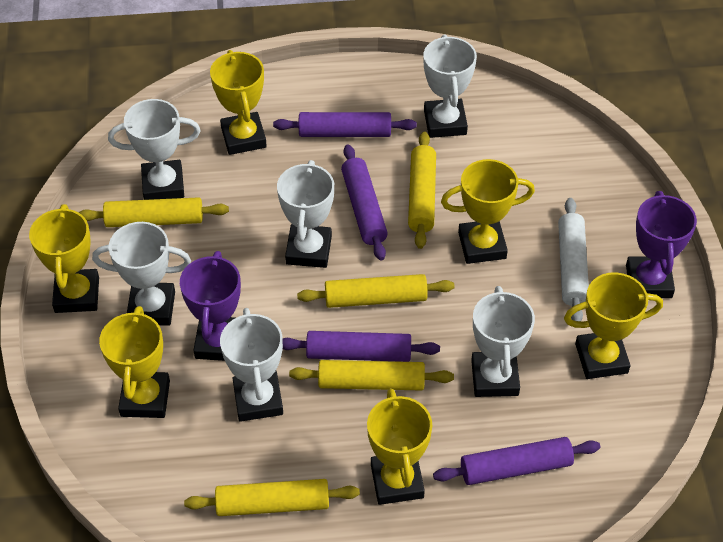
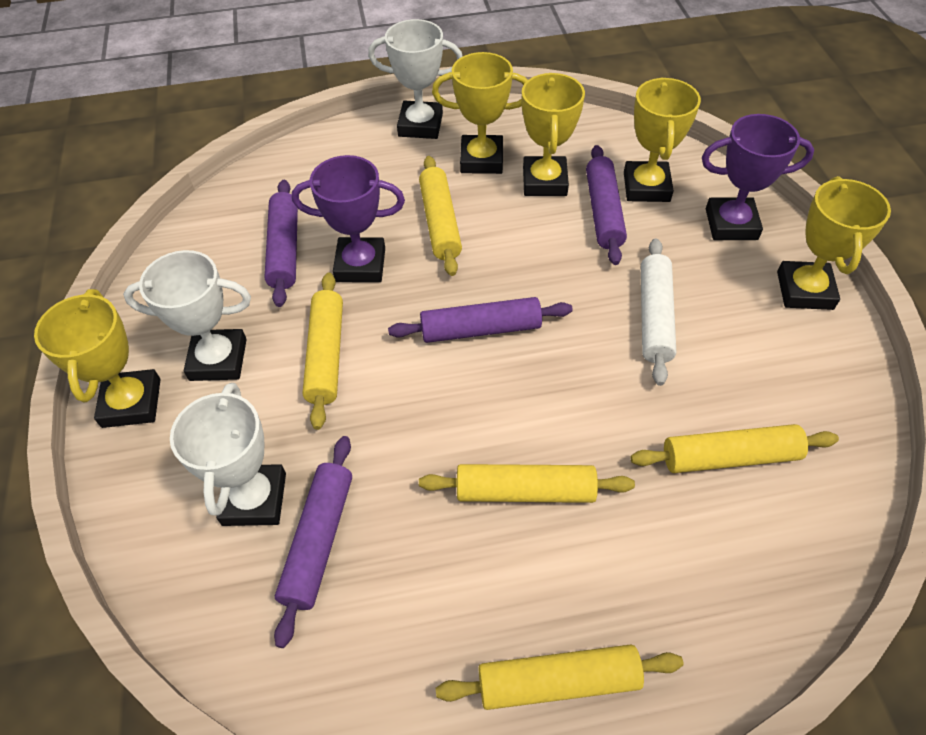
white trophy: [92,222,191,326] [108,99,201,200] [220,308,283,422] [277,160,334,268] [423,34,477,138] [471,286,535,397] = 6 -> [123,250,251,381] [170,383,286,526] [368,19,463,139] = 3
yellow trophy: [29,204,99,313] [99,306,170,418] [210,50,267,155] [367,388,432,505] [441,159,535,264] [564,272,663,379] = 6 -> [34,289,160,428] [432,52,528,174] [522,73,585,196] [624,77,701,202] [777,176,891,310] = 5

